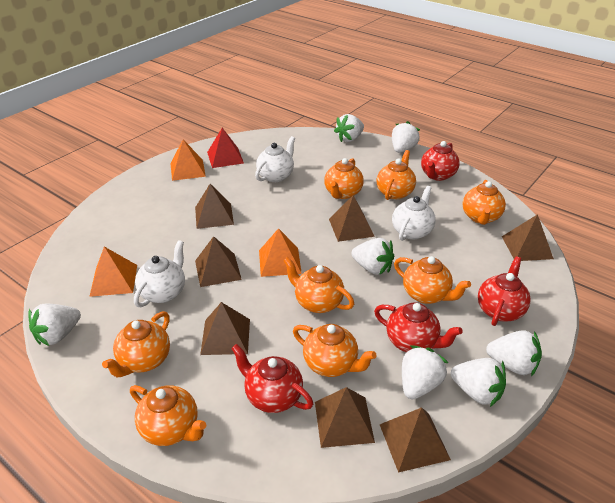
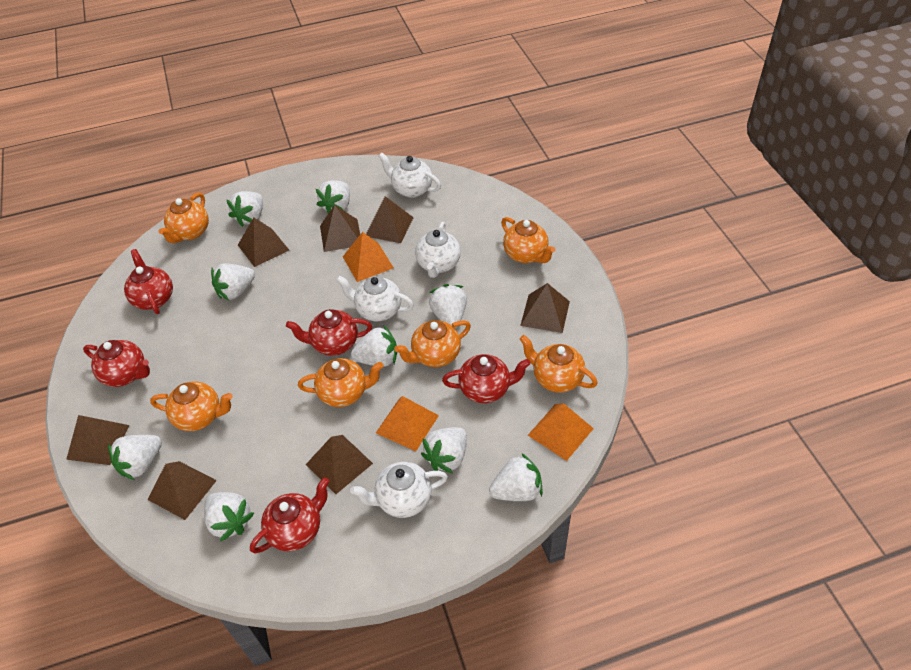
orange teapot: [102,311,170,377] [130,385,206,446] [283,257,354,313] [293,324,377,377] [324,158,364,199] [377,150,416,200] [394,256,471,304] [462,180,506,225] = 8 -> [150,381,233,431] [158,193,209,243] [298,358,383,407] [394,320,471,367] [501,217,555,263] [520,335,598,393] = 6
red pyramid: [207,128,244,168] = 1 -> none = 0
red teapot: [231,344,313,413] [374,302,462,352] [421,141,460,181] [478,256,531,326] = 4 -> [83,340,150,387] [124,249,173,314] [250,477,330,553] [286,309,372,356] [442,354,531,403] = 5
white strawberry: [28,303,81,346] [334,114,364,142] [351,238,394,275] [392,121,420,153] [402,345,448,399] [451,358,506,407] [486,330,542,377] = 7 -> [108,435,162,480] [204,492,254,542] [211,263,255,300] [227,191,263,227] [316,180,350,214] [351,325,397,367] [421,427,467,473] [429,284,467,328] [489,453,543,501] = 9
white teapot: [134,240,185,307] [255,136,295,182] [392,186,436,241] = 3 -> [336,275,414,321] [350,462,448,518] [379,152,441,198] [415,222,461,278] = 4

